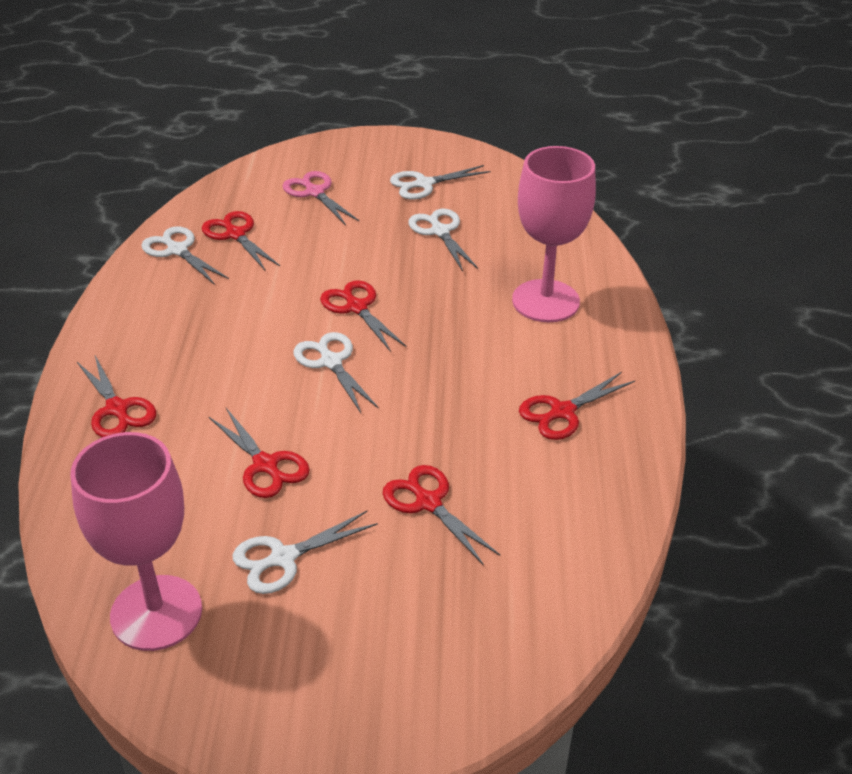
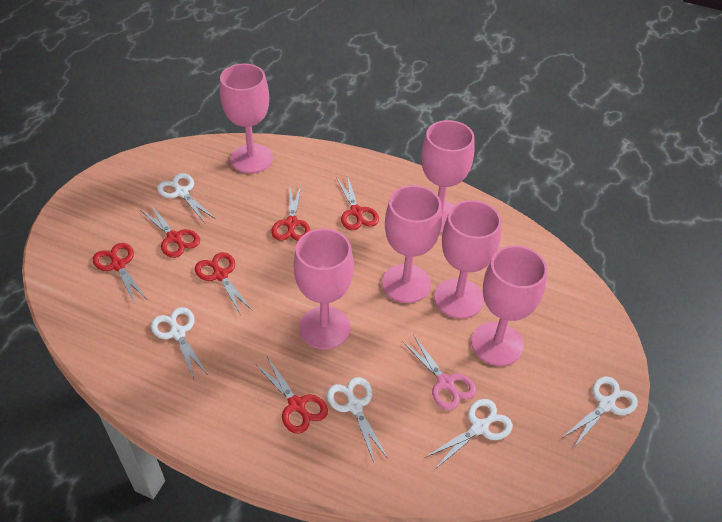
pink goblet: [71,432,202,651] [512,146,596,322] = 2 -> [220,64,273,173] [294,228,354,349] [382,185,442,303] [421,120,474,233] [434,200,501,319] [471,245,547,366] = 6

